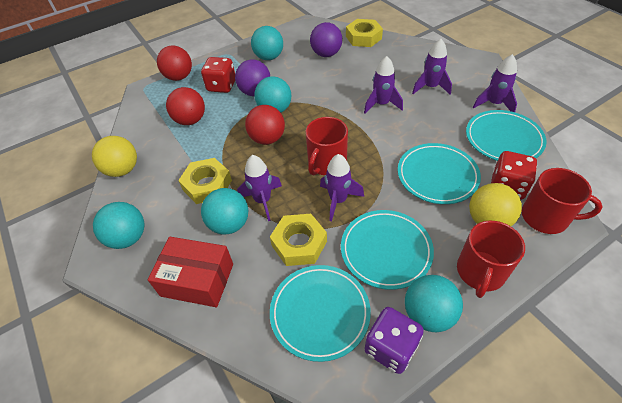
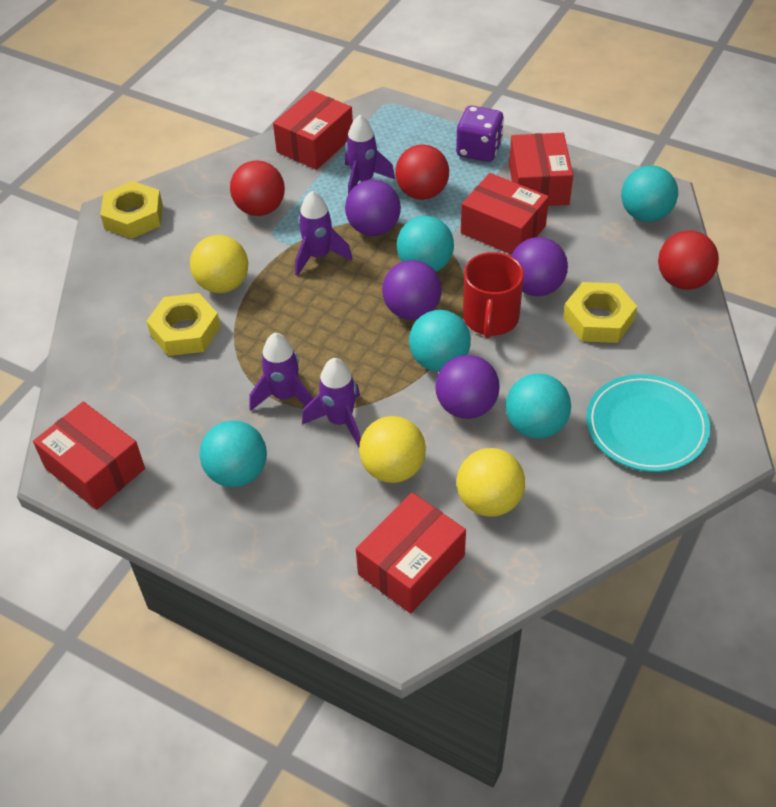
purple ball: [235,59,270,96] [310,22,342,57] = 2 -> [345,180,401,236] [382,260,442,320] [435,355,500,419] [511,237,568,296] = 4
purple rocket: [237,155,282,221] [320,154,364,221] [364,56,403,114] [412,39,452,95] [473,54,517,112] = 5 -> [249,333,313,411] [295,191,352,276] [302,358,361,447] [345,115,395,194] = 4
red box: [148,237,233,307] = 1 -> [33,402,145,510] [273,90,353,170] [356,492,466,614] [461,173,549,255] [509,133,573,206] = 5
red dice: [201,57,235,93] [491,151,537,200] = 2 -> none = 0
red mug: [306,117,348,176] [457,221,525,298] [522,168,602,234] = 3 -> [463,252,524,338] = 1
turquoise plate: [270,265,371,362] [341,210,434,290] [398,143,481,204] [466,110,547,161] = 4 -> [586,374,710,472] = 1
yellow ball: [92,136,137,177] [469,183,522,226] = 2 -> [190,235,248,293] [359,416,426,483] [457,448,525,517] = 3

